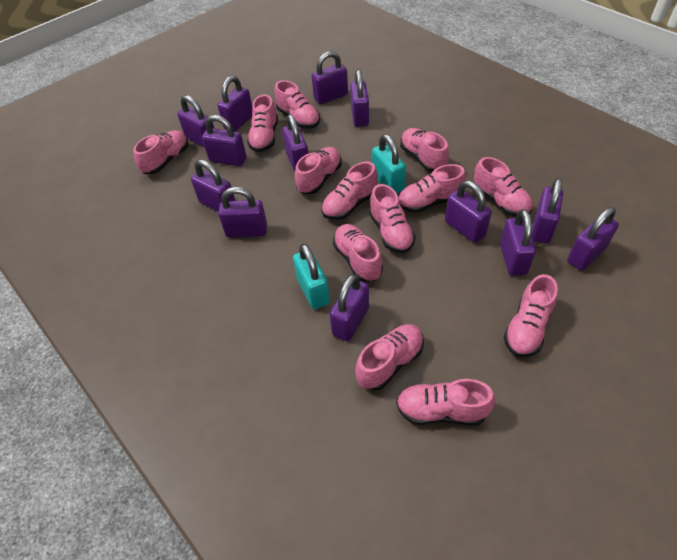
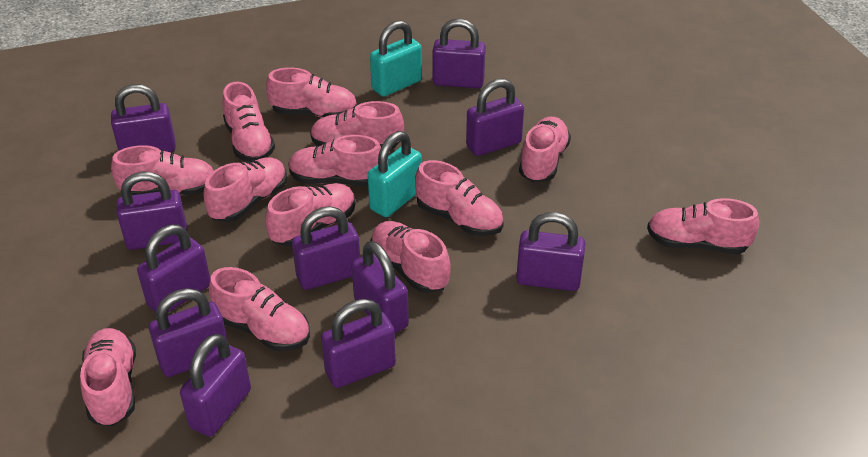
purple padlock: [178,95,214,148] [191,159,235,212] [202,115,247,166] [218,76,252,132] [218,187,267,238] [282,114,308,172] [312,51,348,104] [330,274,369,341] [350,69,369,127] [445,181,492,243] [500,209,536,276] [532,178,563,243] [567,207,619,271] = 13 -> [111,84,176,152] [117,172,188,250] [137,225,210,313] [149,288,228,377] [180,334,251,437] [292,206,360,290] [321,299,396,388] [352,241,409,333] [433,19,486,88] [466,79,524,156] [516,212,585,291] = 11

